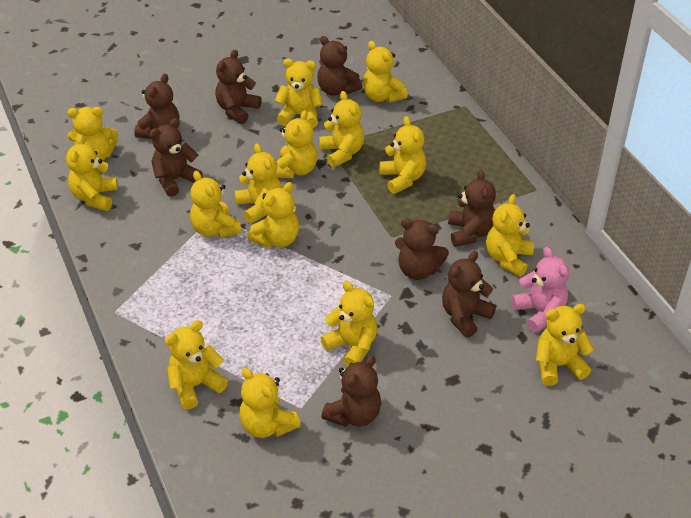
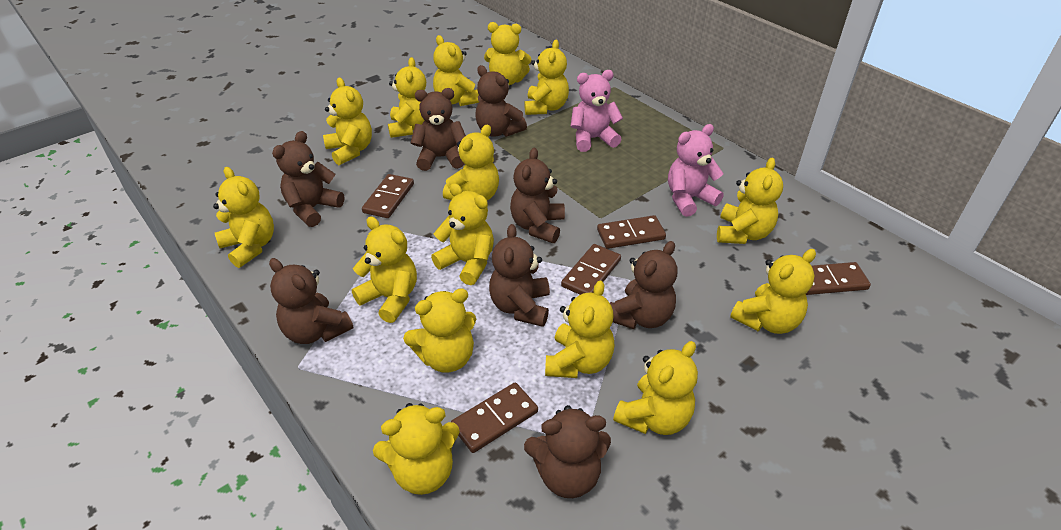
brown domino: none = 0 -> [362,174,414,218] [451,383,538,453] [561,244,621,295] [597,215,666,249] [806,262,871,295] = 5
pink teddy bear: [511,247,569,333] = 1 -> [571,70,623,152] [668,124,724,217] = 2

